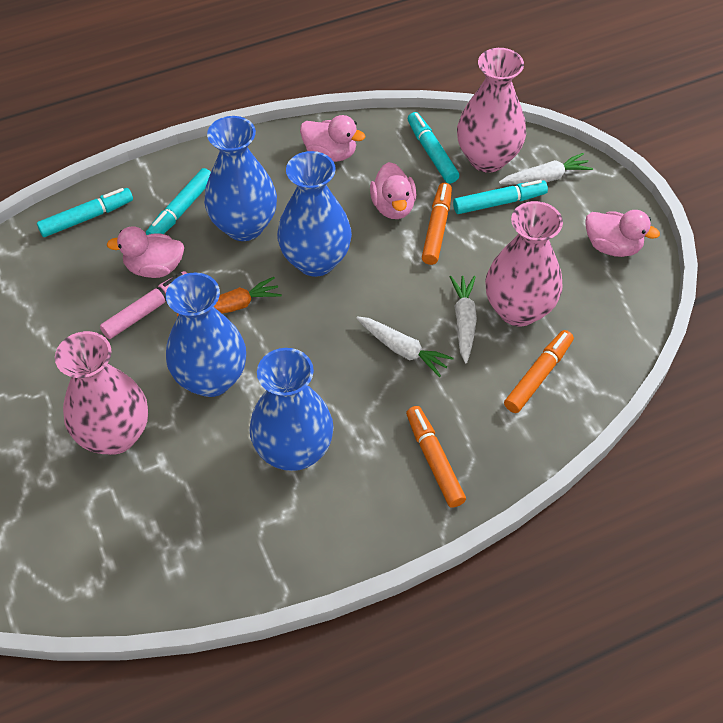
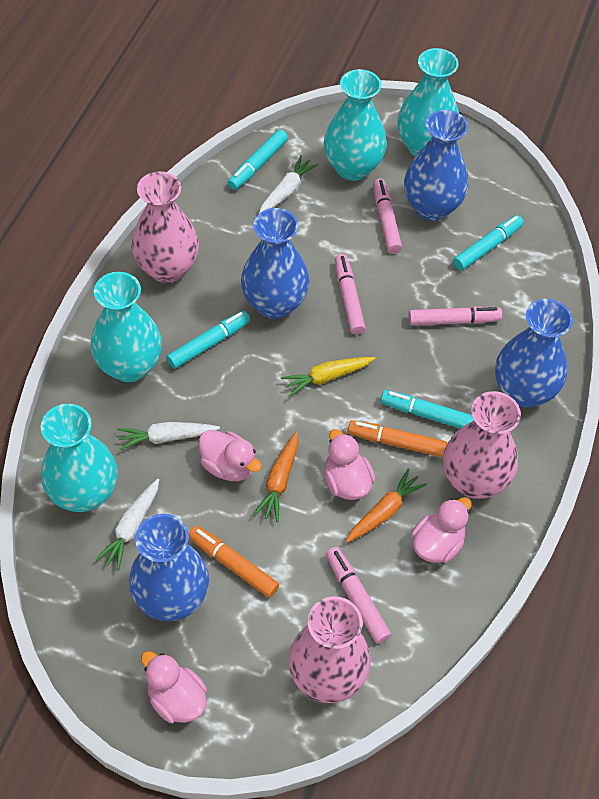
orange carrot: [177,277,282,316] = 1 -> [253,431,299,522] [346,468,427,543] = 2
orange marker: [406,406,466,508] [422,183,452,265] [504,330,574,413] = 3 -> [189,526,279,598] [348,420,447,457] = 2
pink marker: [100,271,187,339] = 1 -> [326,547,391,644] [335,254,366,335] [373,179,402,253] [408,307,502,326] = 4
turquoise vase: none = 0 -> [41,404,117,512] [91,272,162,382] [324,69,387,181] [398,48,459,157] = 4
yellow carrot: none = 0 -> [281,357,375,397] = 1

